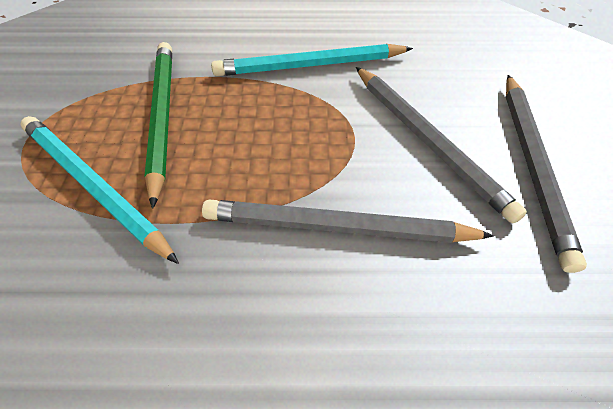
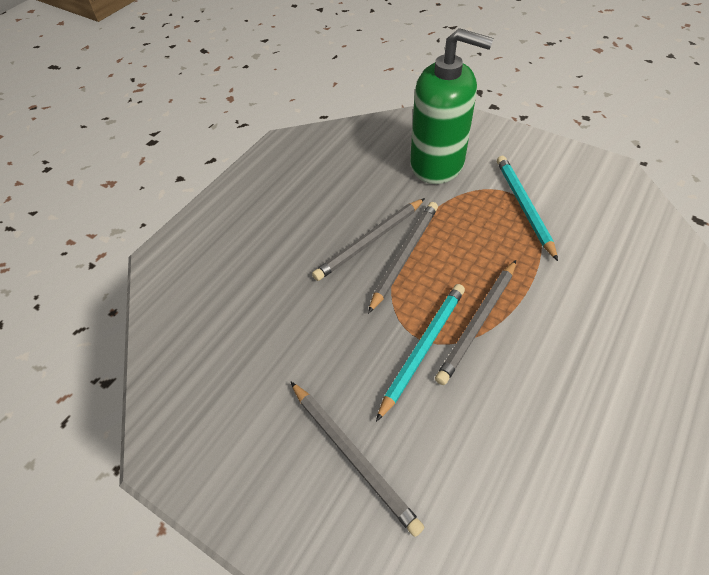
green pencil: [144,42,172,209] = 1 -> none = 0
green soap dispenser: none = 0 -> [410,28,494,184] = 1
grey pencil: [202,199,494,243] [356,67,527,223] [506,75,587,273] = 3 -> [290,381,424,537] [312,198,425,281] [368,202,438,314] [435,260,516,385] = 4

